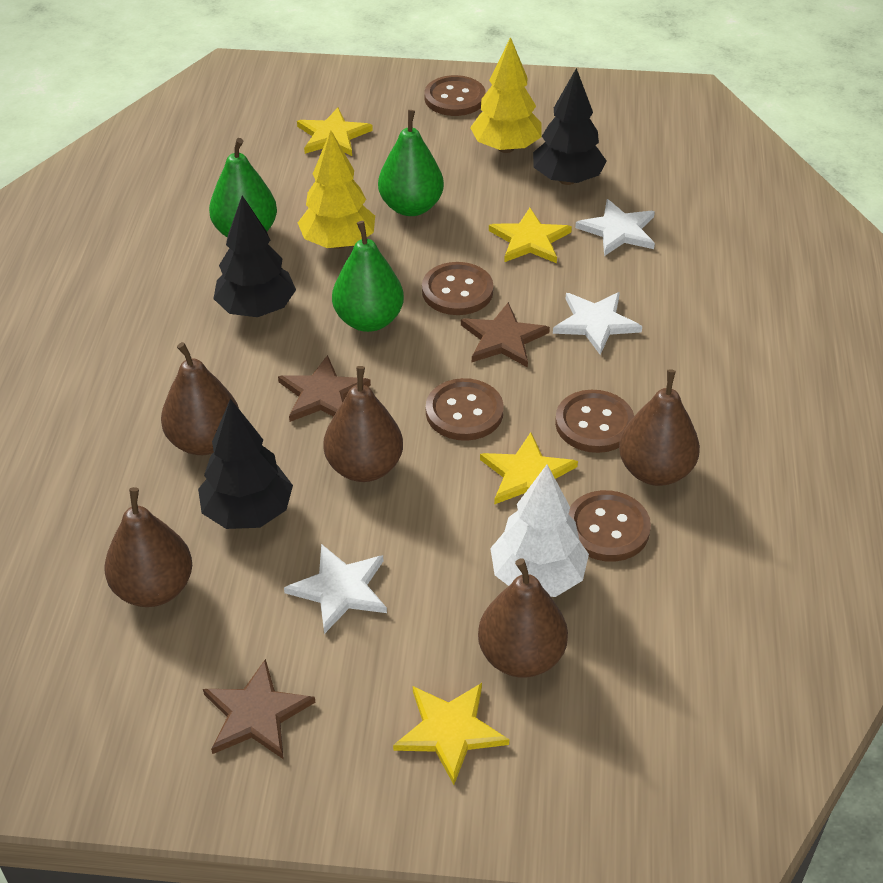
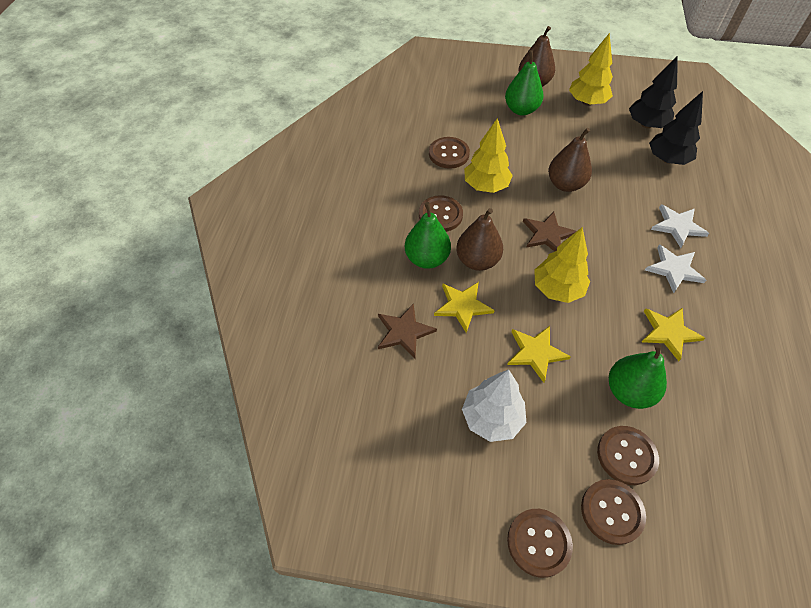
black tree: [198,399,293,529] [213,195,296,317] [533,68,607,185] = 3 -> [629,56,677,128] [649,91,703,165] = 2
brown pear: [104,487,192,607] [161,342,239,455] [323,366,403,482] [478,558,568,678] [619,369,700,486] = 5 -> [456,208,503,271] [518,26,555,87] [548,128,592,192] = 3
brown star: [203,659,315,759] [278,355,371,422] [461,302,550,368] = 3 -> [378,303,437,358] [523,212,576,252] = 2
white star: [284,544,387,634] [553,292,642,355] [575,199,655,256] = 3 -> [645,244,706,293] [651,204,709,248] = 2
yellow star: [297,108,373,156] [393,683,509,785] [480,432,578,505] [489,208,572,263] = 4 -> [434,282,495,333] [507,326,571,383] [642,307,705,361] = 3
yellow tree: [298,130,375,249] [470,37,542,153] = 2 -> [464,118,513,193] [534,227,590,303] [569,33,613,106] = 3

